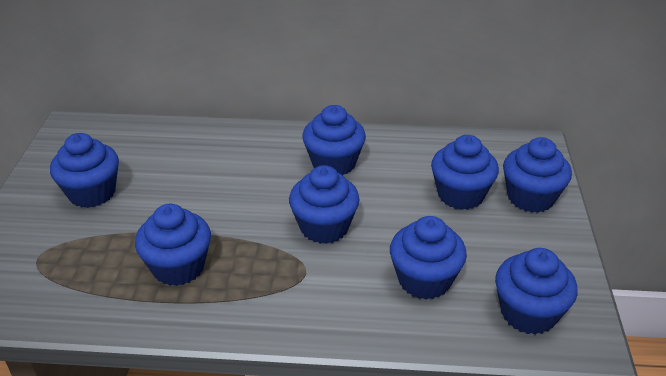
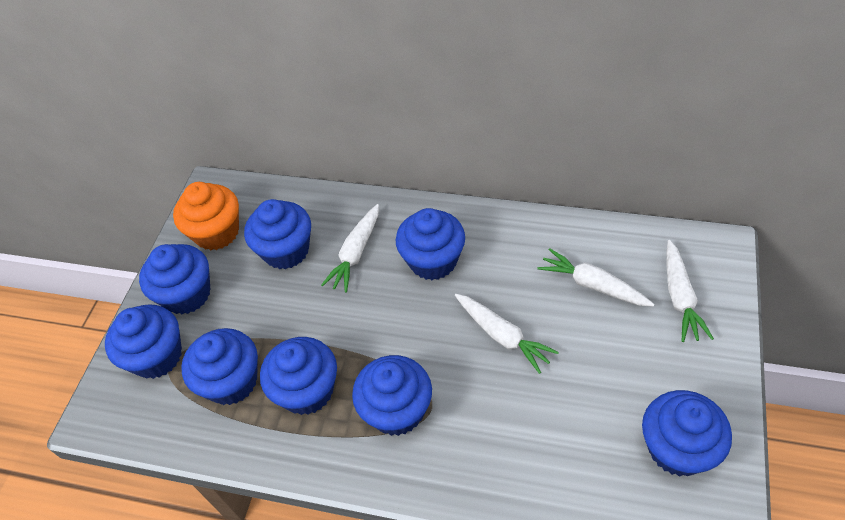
orange cupcake: none = 0 -> [173,182,239,250] = 1
white carrot: none = 0 -> [321,204,379,293] [455,294,559,374] [537,248,654,307] [667,240,714,342] = 4

